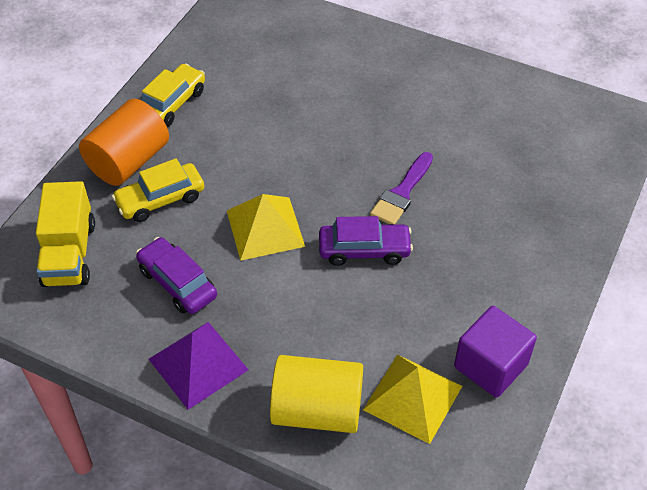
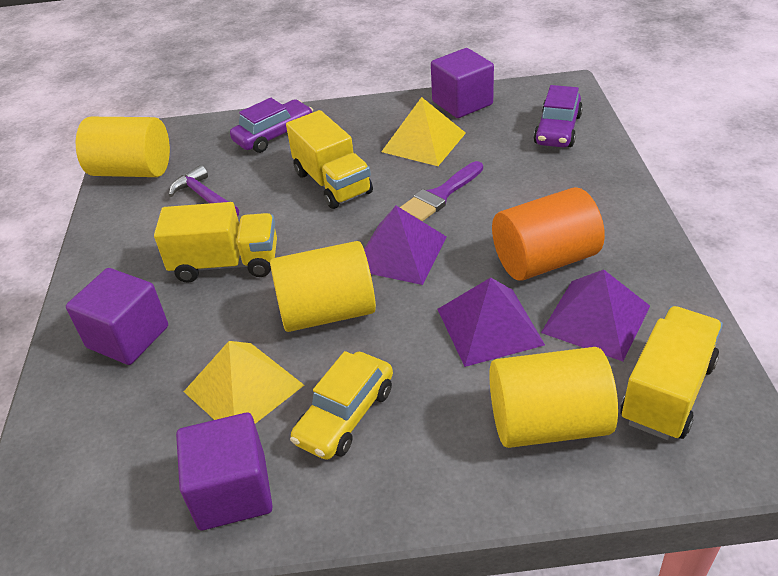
purple cube: [454,306,537,398] = 1 -> [66,268,168,365] [176,413,273,530] [431,48,494,118] = 3
purple hammer: none = 0 -> [169,165,239,217] = 1
purple pyramid: [149,322,249,410] = 1 -> [364,206,447,285] [437,278,545,367] [541,269,650,361] = 3
yellow car: [112,158,204,222] [142,64,205,127] = 2 -> [290,351,393,460] = 1
yellow cylinder: [270,355,363,433] = 1 -> [76,117,170,177] [270,241,376,332] [489,347,618,448] = 3
yellow truck: [36,181,95,287] = 1 -> [154,202,277,283] [286,110,373,209] [620,306,723,440] = 3

